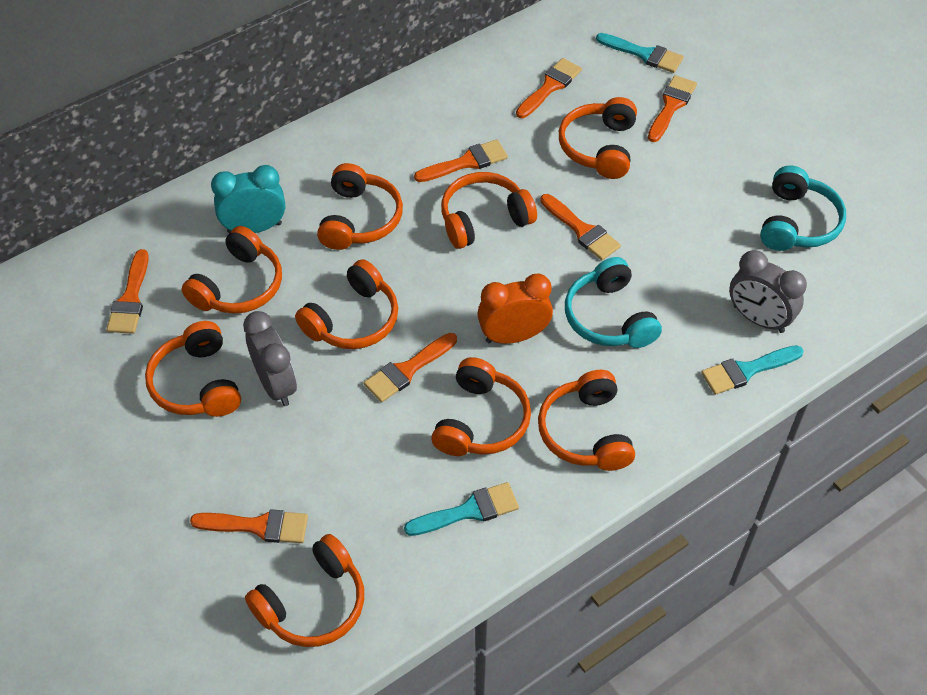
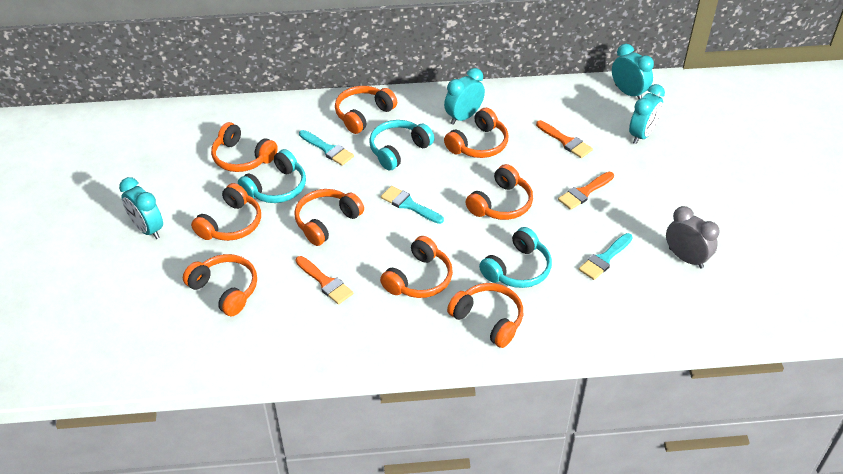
grey clock: [243,311,297,406] [729,250,807,333] = 2 -> [666,206,720,269] = 1
orange brush: [107,249,149,334] [190,509,308,543] [364,333,457,402] [414,140,508,182] [516,58,582,118] [540,194,621,260] [648,75,697,142] = 7 -> [296,256,353,304] [536,120,593,158] [558,172,614,210] = 3
orange clock: [477,274,553,344] = 1 -> none = 0
turquoise clock: [211,165,285,233] = 1 -> [119,177,163,239] [444,68,485,125] [612,44,654,99] [629,84,665,144] = 4
turquoise headphones: [565,257,662,348] [760,166,846,251] = 2 -> [238,149,306,203] [369,120,434,170] [479,227,552,288] = 3

